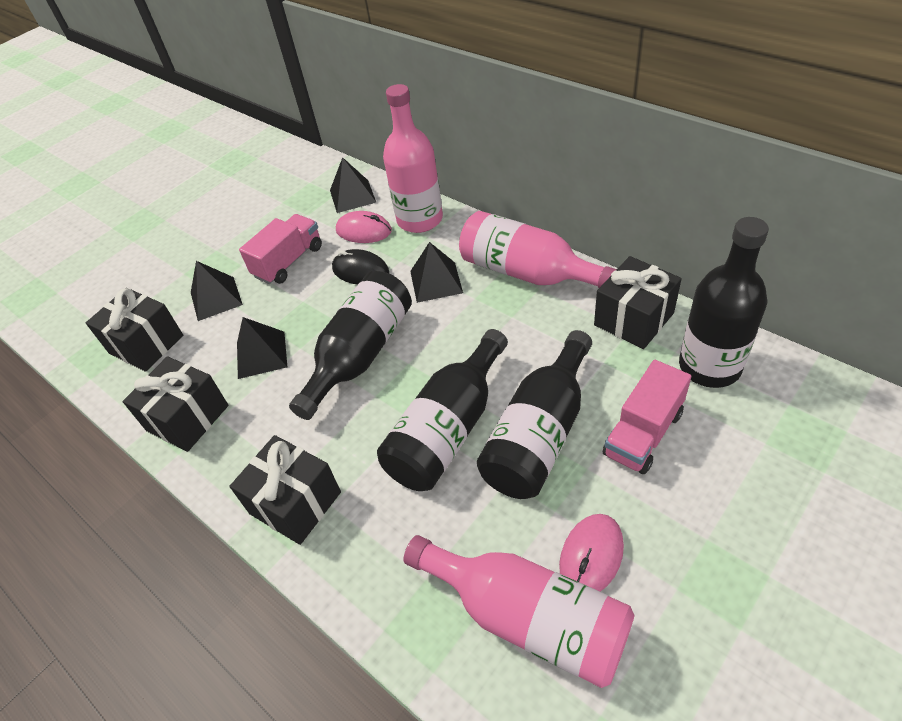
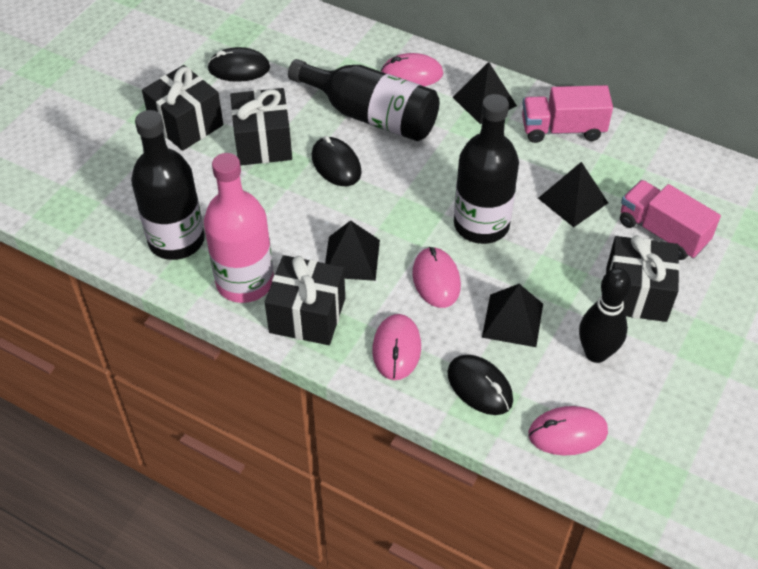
black bottle: [289,271,412,420] [377,329,508,491] [477,330,592,499] [679,217,769,388] = 4 -> [131,110,205,260] [288,59,440,141] [454,94,519,244] = 3
black bowling pin: none = 0 -> [579,268,631,363] = 1
black mouse: [332,249,389,285] = 1 -> [207,47,270,82] [312,136,362,186] [447,355,513,415] = 3
pink bottle: [383,84,443,233] [404,535,635,688] [459,211,617,288] = 3 -> [204,153,274,303] = 1
pink mouse: [336,211,392,243] [559,514,624,592] = 2 -> [372,314,421,380] [381,53,443,86] [412,247,461,308] [528,406,608,455] = 4

